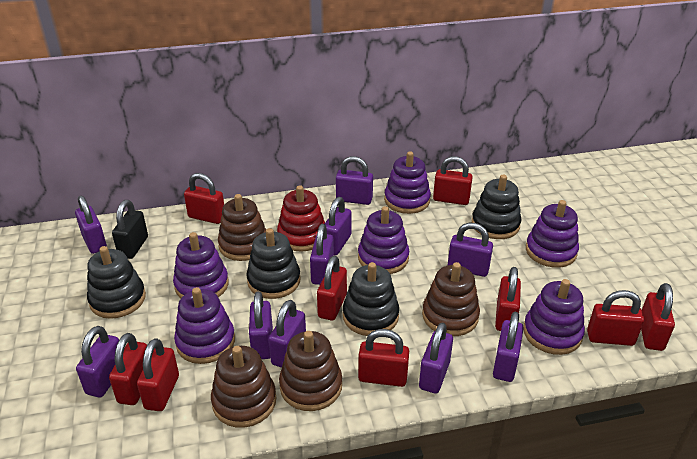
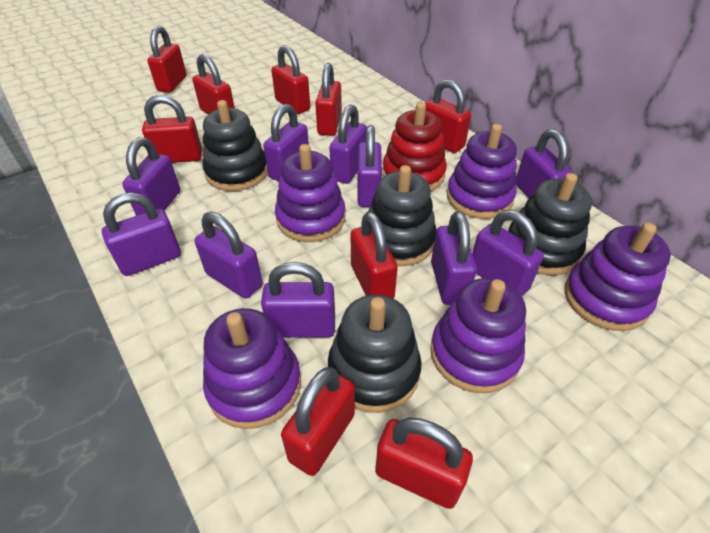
black padlock: [112,200,148,259] = 1 -> none = 0
brown stacking toy: [211,346,276,428] [218,194,266,261] [279,331,342,411] [422,262,480,336] = 4 -> none = 0
purple stacking toy: [173,232,229,298] [174,287,235,364] [358,206,409,274] [384,151,431,214] [523,279,585,355] [526,200,579,268] = 6 -> [203,308,301,429] [275,144,345,242] [430,278,526,393] [447,124,517,219] [565,223,671,331] = 5

